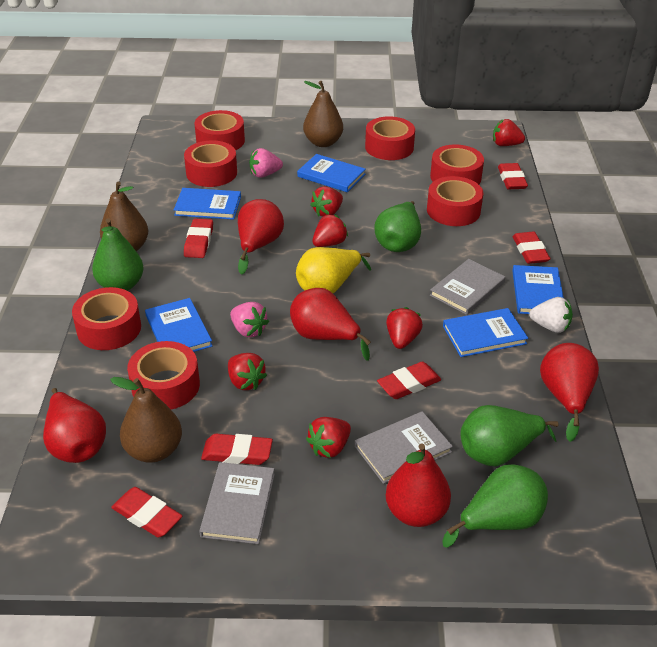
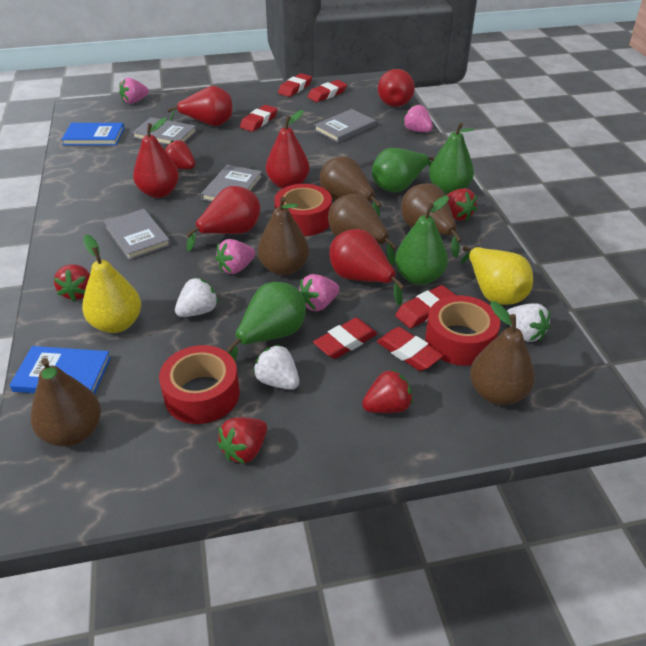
blue book: [145,298,212,352] [174,188,241,220] [297,154,366,192] [443,308,528,357] [512,265,564,314] = 5 -> [10,346,111,394] [61,123,124,145] = 2
brown pear: [100,182,148,251] [110,377,182,462] [303,81,343,147] = 3 -> [31,358,101,447] [258,197,309,276] [320,156,381,218] [328,194,397,265] [401,183,462,258] [470,301,535,405] = 6
grey book: [199,462,275,544] [355,411,453,484] [430,259,505,315] = 3 -> [104,209,171,260] [132,117,197,145] [201,165,262,202] [314,109,376,142] = 4
pink strawberry: [230,302,269,337] [249,148,283,178] = 2 -> [119,78,149,104] [215,239,255,274] [299,274,340,311] [403,104,433,132] = 4
red pear: [43,388,106,463] [238,199,284,275] [290,288,371,361] [386,443,451,527] [540,343,599,442] = 5 -> [133,118,179,198] [167,86,232,126] [186,186,260,251] [266,110,310,189] [329,229,404,305] [378,69,415,107] = 6
red strawberry: [228,353,267,390] [306,417,351,458] [310,186,343,217] [312,214,348,247] [386,307,423,349] [493,119,525,146] = 6 -> [54,264,90,302] [164,140,195,169] [217,417,267,464] [362,369,413,413] [446,188,477,221] = 5
red tape: [72,287,141,350] [127,341,200,410] [184,140,237,187] [195,110,245,150] [365,116,415,160] [427,176,483,226] [430,144,484,184] = 7 -> [159,345,240,424] [274,184,332,236] [425,295,500,366] = 3
white strawberry: [529,297,573,333] = 1 -> [175,278,218,317] [253,344,299,390] [507,303,550,342] = 3
yellow pear: [296,247,371,293] = 1 -> [82,235,141,333] [461,246,533,305] = 2

